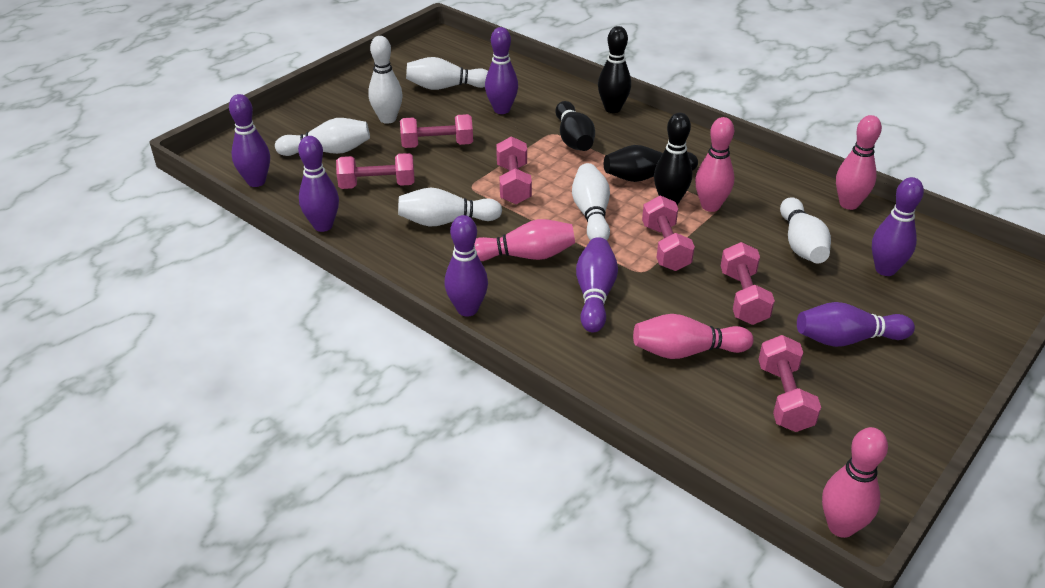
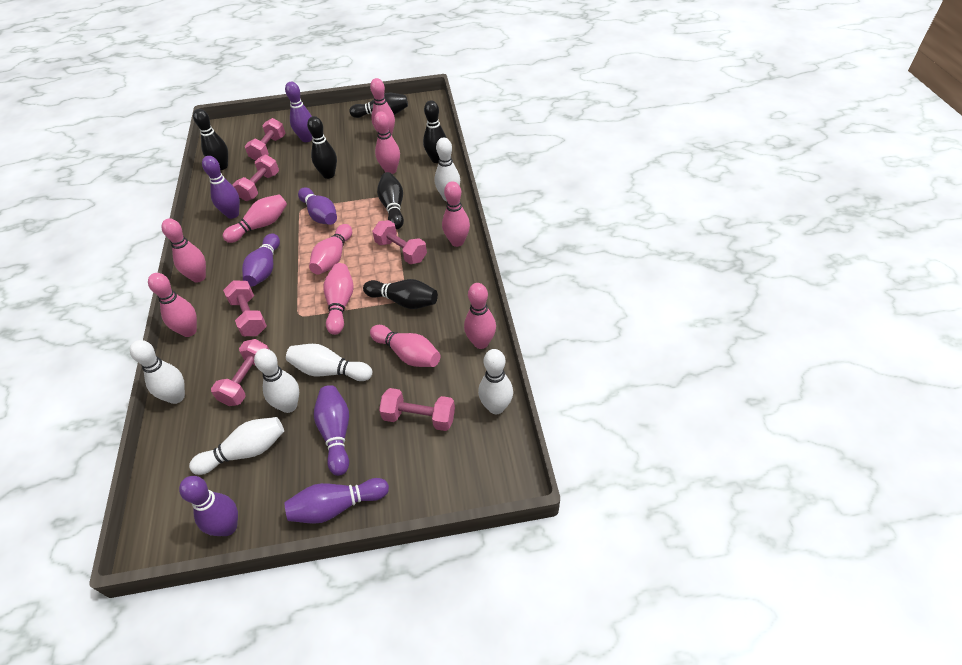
black bowling pin: [555,101,595,151] [598,26,631,113] [604,145,698,182] [654,113,692,205] = 4 -> [193,109,228,170] [307,116,337,179] [349,93,408,118] [363,279,438,309] [377,172,404,229] [423,100,447,163] = 6
pink bowling pin: [474,219,575,261] [633,314,753,359] [695,117,734,212] [822,427,888,538] [836,115,882,210] = 5 -> [148,273,197,337] [161,219,206,283] [223,194,287,243] [309,224,352,275] [324,263,354,335] [370,78,395,135] [370,325,441,367] [374,111,400,174] [442,181,470,247] [464,283,496,349] = 10

